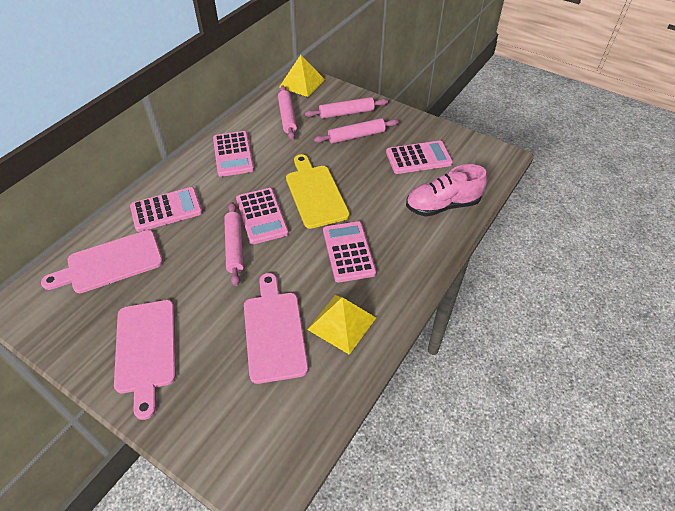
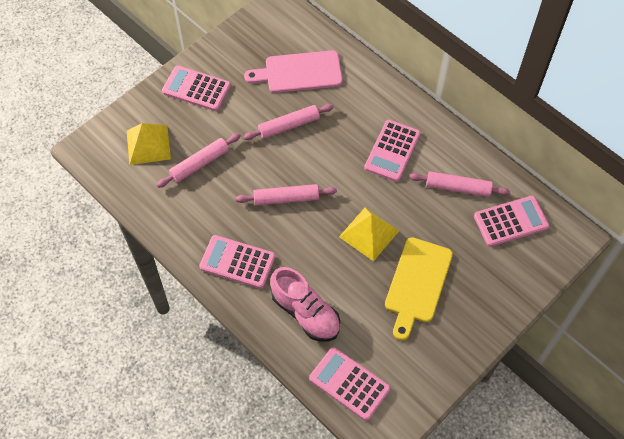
pink cutting board: [41,230,163,293] [114,300,176,420] [244,273,308,384] = 3 -> [244,50,343,93] = 1

